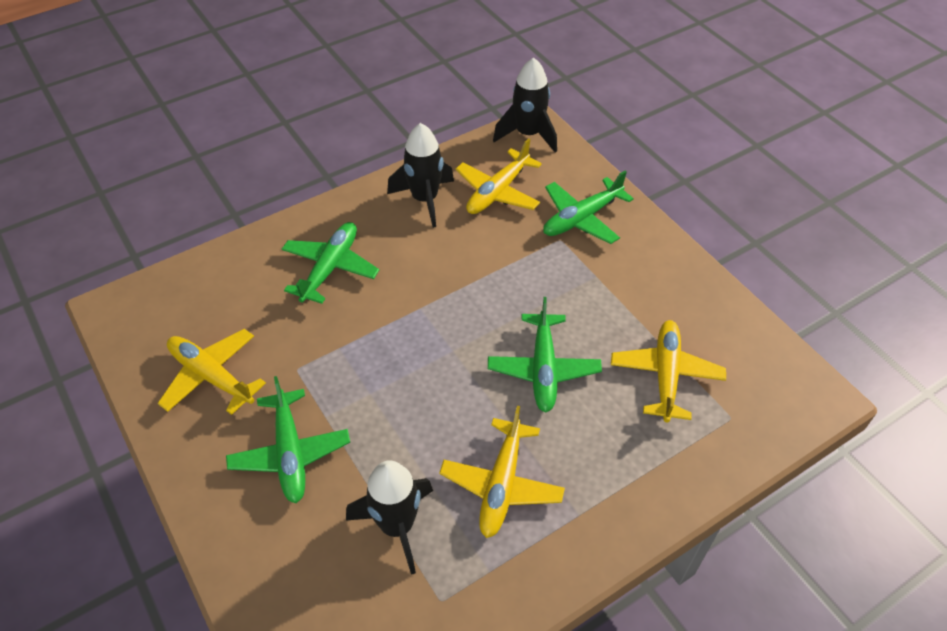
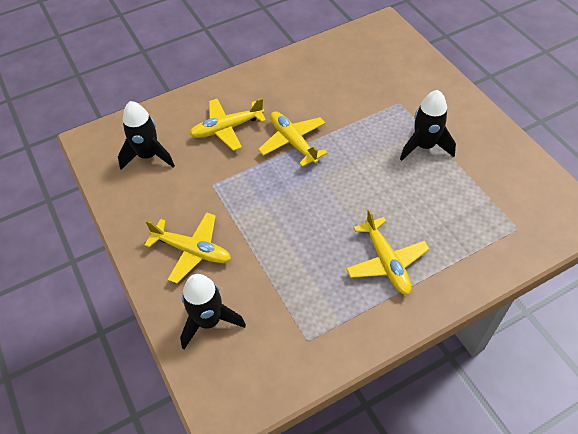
green plane: [226,376,350,503] [282,222,379,304] [488,297,602,412] [543,171,634,244] = 4 -> none = 0

